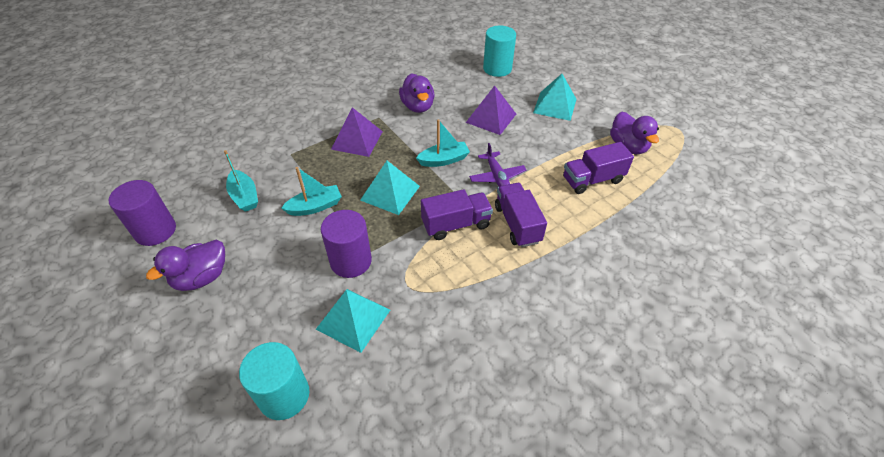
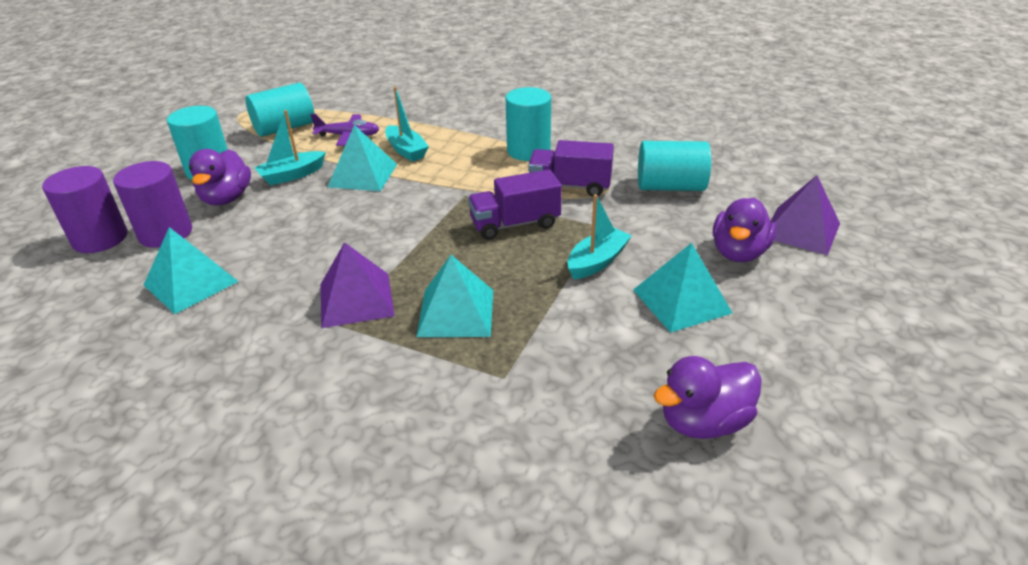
purple truck: [421,189,493,240] [495,183,547,247] [563,142,634,194] = 3 -> [468,169,562,240] [528,140,614,197] = 2
turquoise cylinder: [239,342,309,420] [483,26,516,77] = 2 -> [167,106,228,180] [245,83,314,137] [506,87,551,161] [638,141,711,191] = 4
turquoise pyramid: [316,289,390,353] [360,161,420,215] [533,74,576,121] = 3 -> [144,227,239,314] [328,125,397,191] [416,255,493,337] [633,243,732,333] = 4

